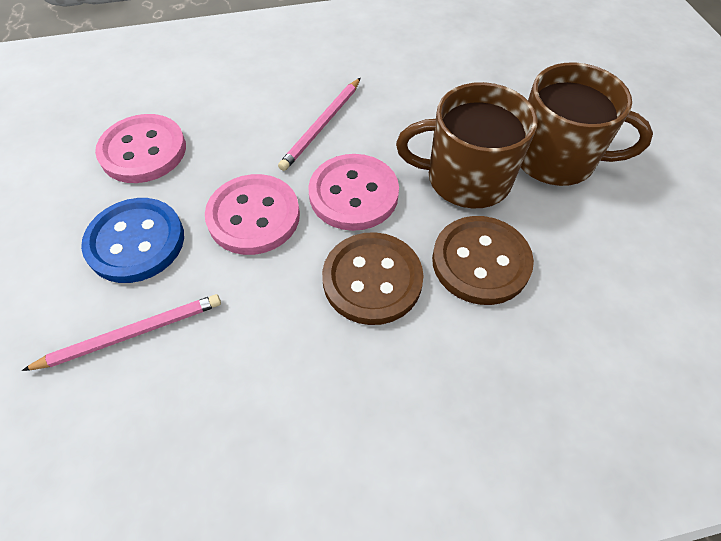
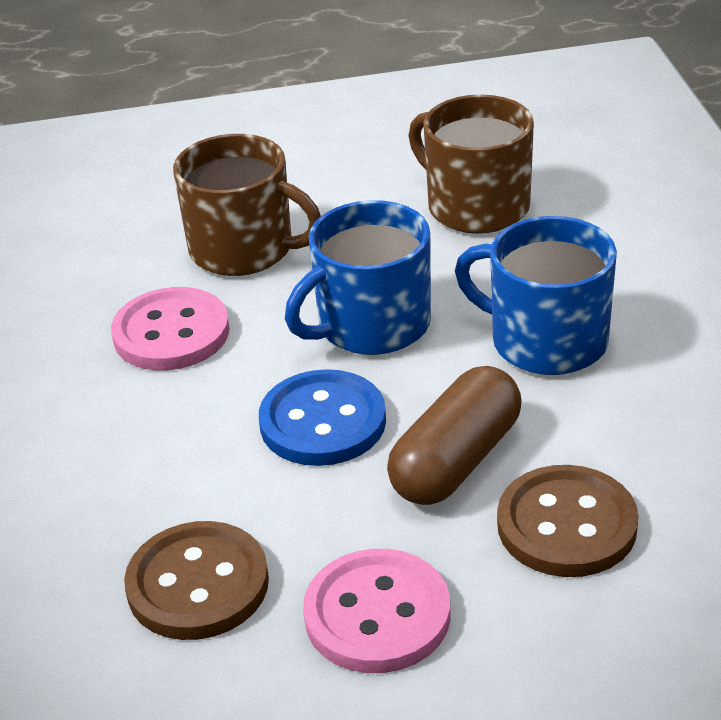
blue mug: none = 0 -> [285,200,431,355] [455,216,617,375] = 2
brown capsule: none = 0 -> [387,366,522,505] = 1
pink button: [95,114,186,183] [205,174,300,255] [308,154,399,231] = 3 -> [111,287,230,370] [303,549,450,673] = 2
pink pencil: [22,294,221,371] [278,78,360,171] = 2 -> none = 0

